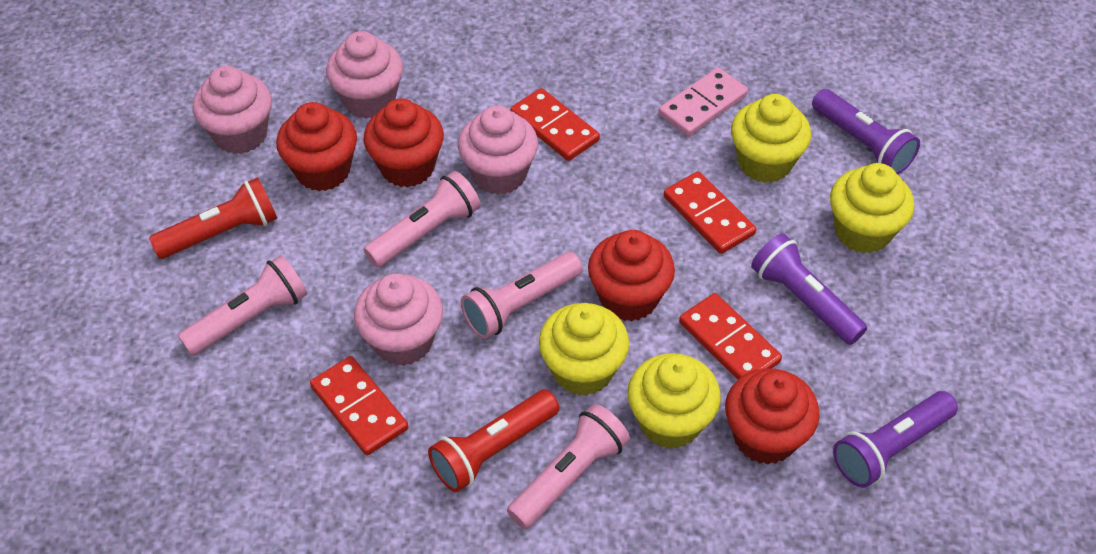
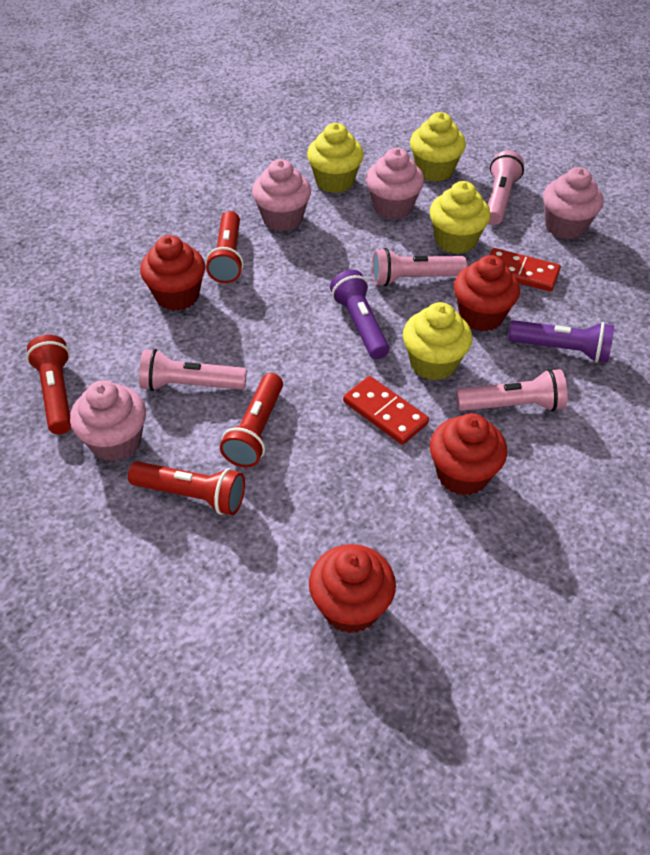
pink domino: [659,68,748,136] = 1 -> none = 0
purple flashlight: [751,233,867,345] [812,89,920,174] [833,391,958,488] = 3 -> [330,270,389,359] [508,320,614,363] = 2
red domino: [310,356,409,456] [510,88,600,161] [664,171,756,254] [679,293,782,380] = 4 -> [343,376,429,445] [490,248,561,292] = 2
red flashlight: [149,177,277,259] [428,390,559,492] = 2 -> [26,335,71,434] [128,461,245,515] [206,211,244,283] [220,373,283,468] = 4

